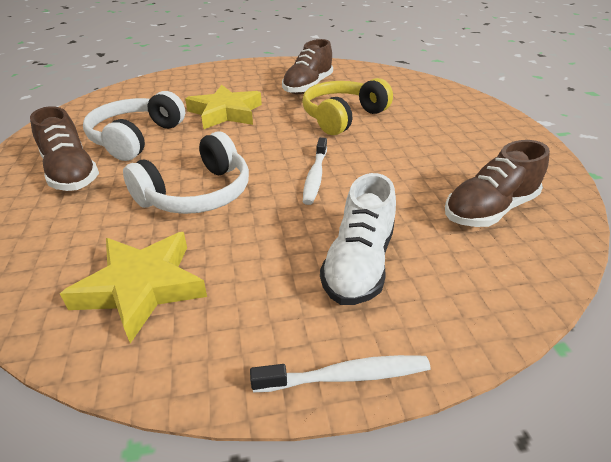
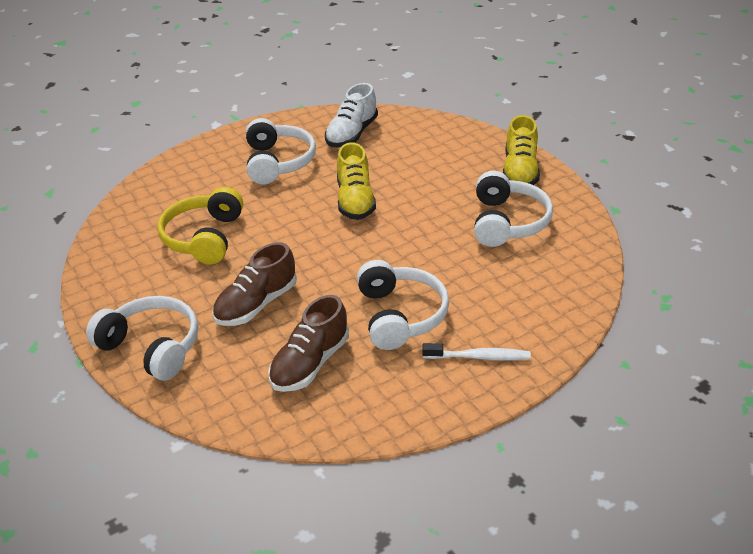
brown shoe: [30,106,99,191] [282,39,333,94] [445,140,550,227] = 3 -> [212,243,297,326] [268,295,349,392] = 2
white headphones: [83,91,185,161] [123,131,249,214] = 2 -> [86,296,198,381] [246,118,316,184] [357,260,449,350] [474,171,553,247] = 4
white toothbrush: [250,355,430,393] [303,137,327,205] = 2 -> [422,343,531,360] = 1
yellow shoe: none = 0 -> [337,142,376,220] [503,115,540,185] = 2
yellow star: [60,232,207,343] [185,85,262,129] = 2 -> none = 0

